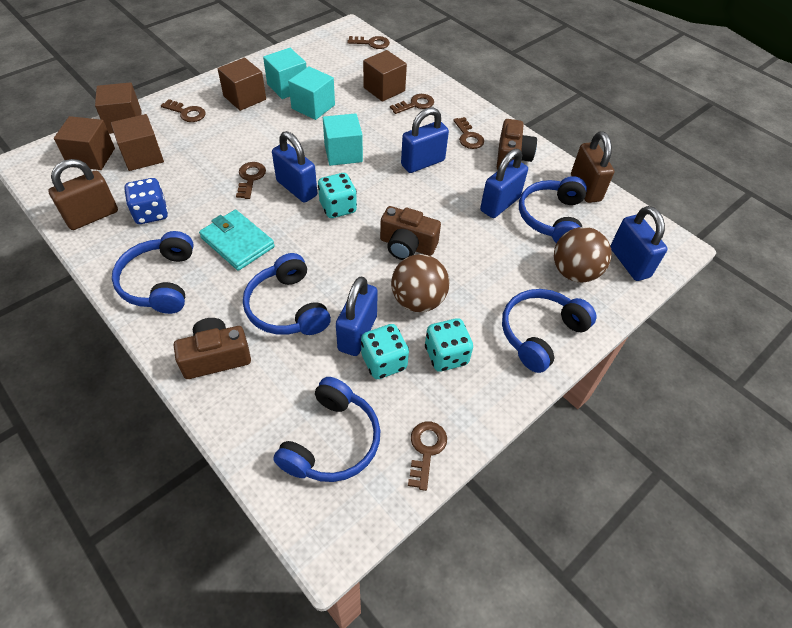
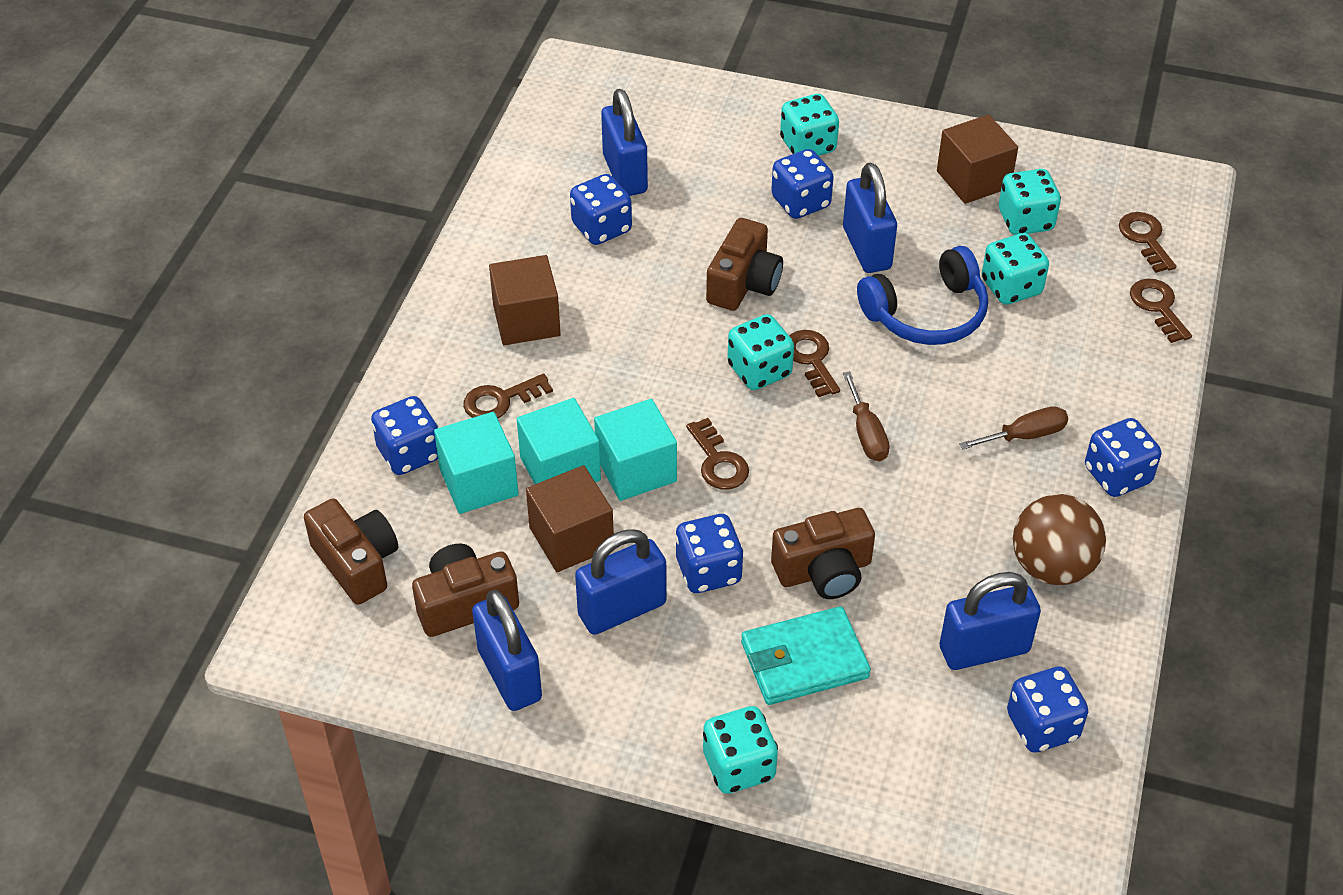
blue dice: [124,178,168,224] = 1 -> [371,396,439,475] [570,174,632,245] [675,514,744,593] [771,149,834,219] [1007,667,1089,753] [1085,418,1161,497] = 6
blue headphones: [112,231,194,314] [243,253,331,335] [273,377,380,482] [502,289,597,373] [519,176,587,243] = 5 -> [857,246,988,345] = 1
brown ball: [391,254,449,312] [554,227,612,283] = 2 -> [1013,494,1106,585] = 1
brown camera: [174,318,251,379] [380,206,441,260] [497,119,537,170] = 3 -> [304,498,398,605] [412,544,519,637] [706,218,783,311] [771,508,875,599] = 4
brown cube: [54,116,115,170] [95,82,142,134] [111,114,164,171] [217,58,266,111] [363,50,407,102] = 5 -> [489,255,561,345] [526,465,614,572] [937,115,1018,204] = 3
brown key: [161,99,206,122] [236,162,266,199] [348,36,390,49] [390,94,434,114] [408,422,447,491] [453,117,484,149] = 6 -> [463,373,553,418] [686,418,749,490] [789,330,840,397] [1119,212,1176,273] [1130,279,1192,343] = 5
brown padlock: [48,159,118,230] [571,131,614,203] = 2 -> none = 0
brown screwdriver: none = 0 -> [843,371,890,461] [959,406,1068,449] = 2
turquoise dice: [318,173,357,218] [361,324,409,379] [425,318,473,372] = 3 -> [703,706,778,794] [727,314,794,390] [780,94,839,156] [982,233,1049,305] [999,169,1061,235] = 5

